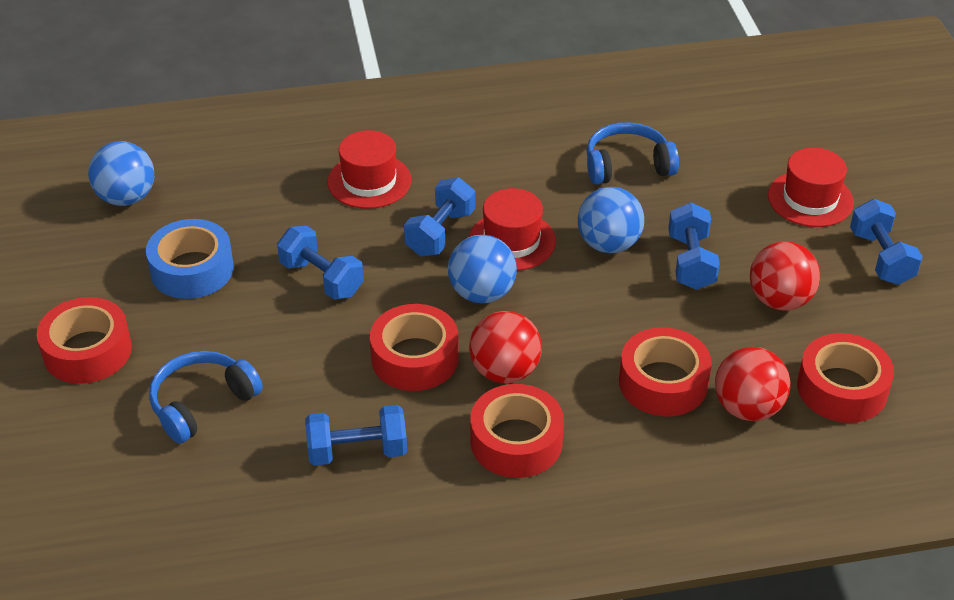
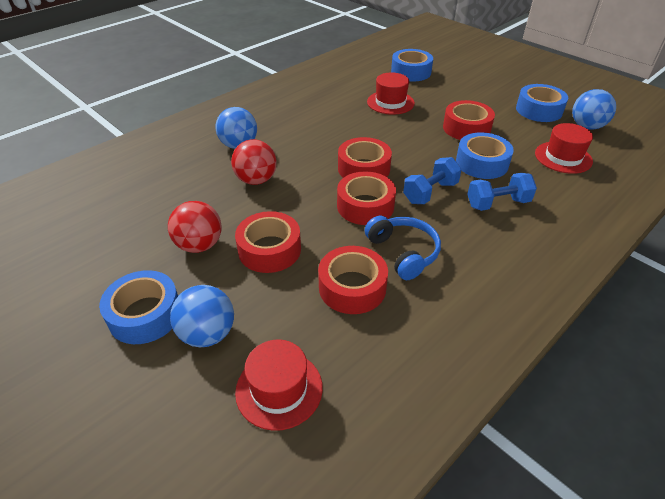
blue dumbbell: [277,226,364,300] [305,405,407,466] [404,177,475,256] [668,202,720,290] [850,199,923,285] = 5 -> [403,157,462,204] [467,173,537,211] = 2
blue headphones: [149,351,263,444] [587,122,679,185] = 2 -> [365,216,441,280] = 1
blue tape: [146,219,234,299] = 1 -> [99,270,178,344] [391,49,433,81] [456,132,514,179] [516,84,568,122] = 4
red ball: [469,311,542,383] [715,347,791,421] [750,241,820,311] = 3 -> [168,201,222,253] [231,139,277,185] = 2

